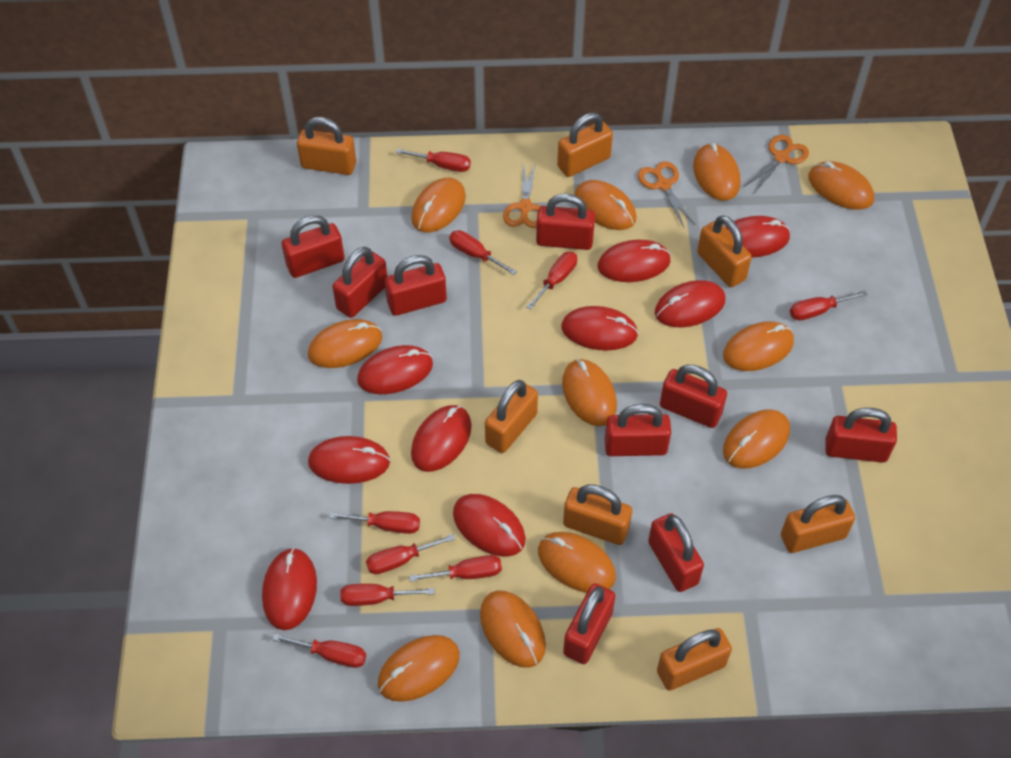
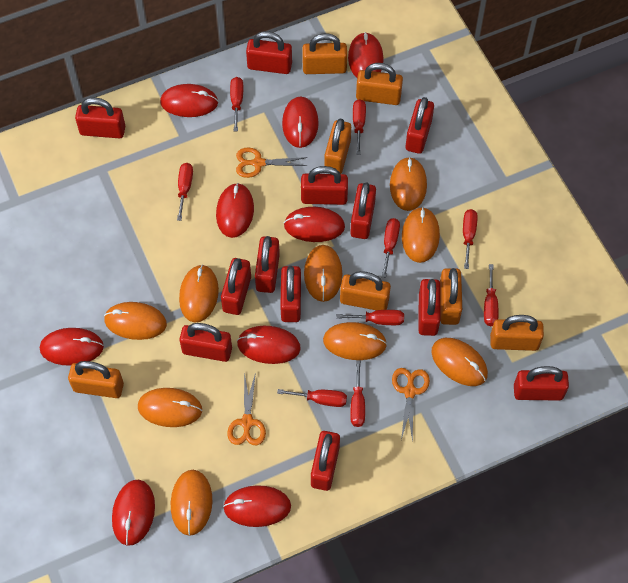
orange mouse: [308,319,382,368] [378,635,460,702] [411,178,466,233] [480,590,546,668] [538,532,616,593] [562,359,617,426] [575,180,637,230] [693,143,740,201] [723,321,794,371] [723,409,790,469] [808,161,874,210] = 11 -> [104,302,167,340] [138,388,202,427] [171,470,212,536] [179,265,219,323] [304,245,343,302] [323,322,387,360] [390,157,427,211] [402,207,440,263] [431,338,488,386] = 9
red padlock: [282,215,345,278] [332,247,387,318] [385,255,447,316] [536,193,595,250] [563,584,616,664] [605,404,671,456] [648,513,704,592] [660,365,727,428] [825,408,897,463] = 9 -> [75,98,125,138] [180,323,232,362] [221,258,251,315] [246,31,292,74] [255,236,280,293] [280,266,301,322] [301,166,348,205] [311,431,340,491] [350,182,376,239] [406,97,434,154] [418,279,440,336] [514,366,569,401] = 12

